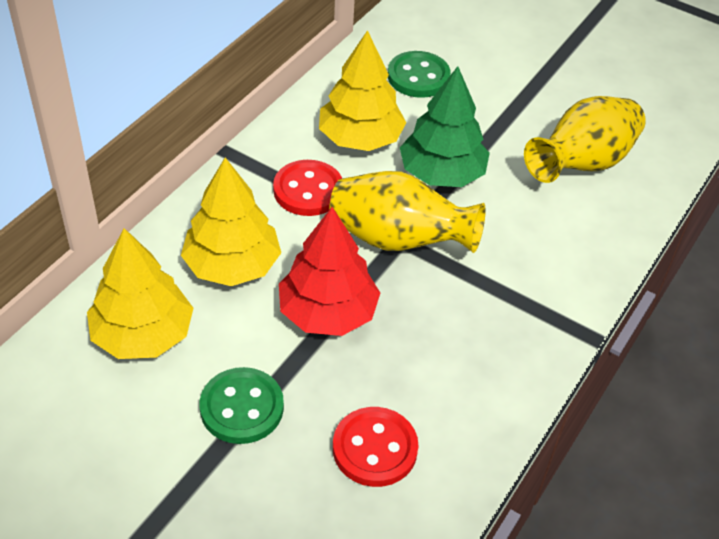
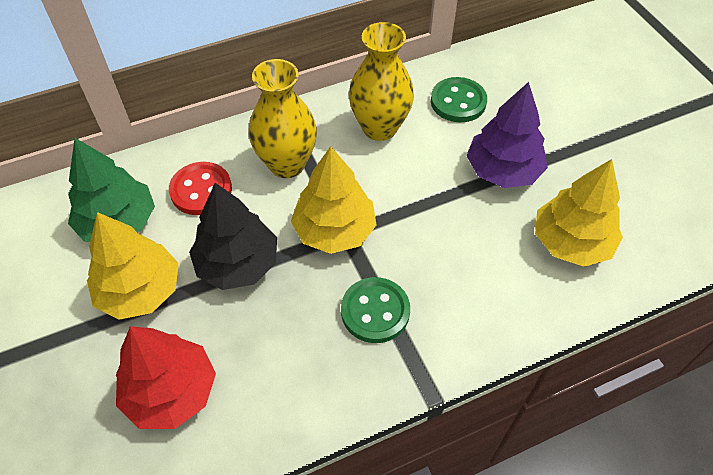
black tree: none = 0 -> [189,183,277,290] = 1
purple tree: none = 0 -> [467,82,548,188] = 1
red button: [273,160,342,216] [333,407,418,487] = 2 -> [169,162,232,215] = 1

